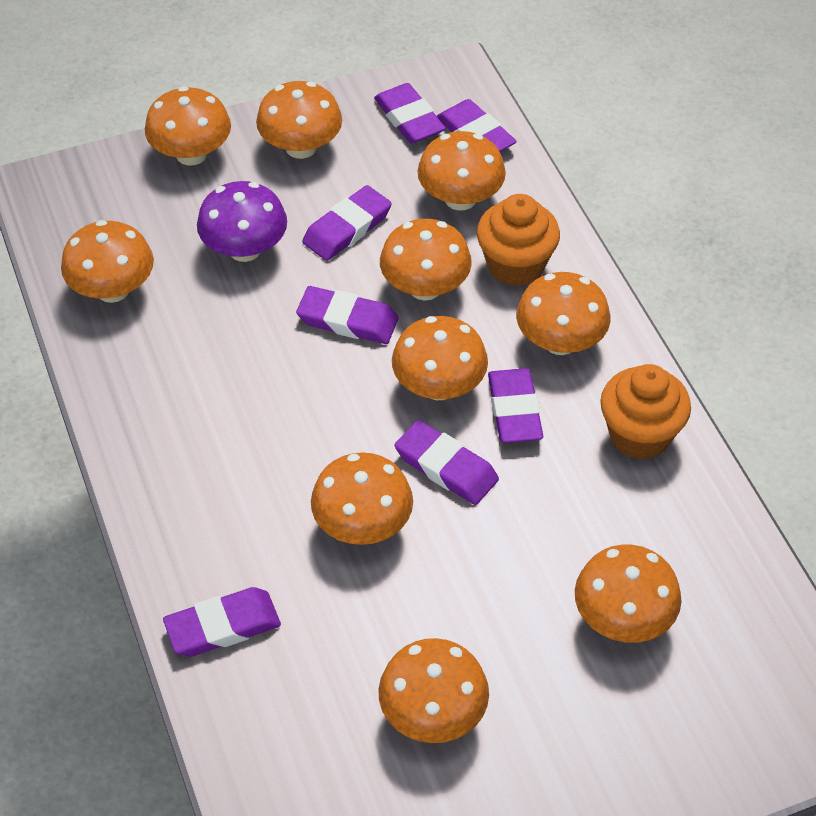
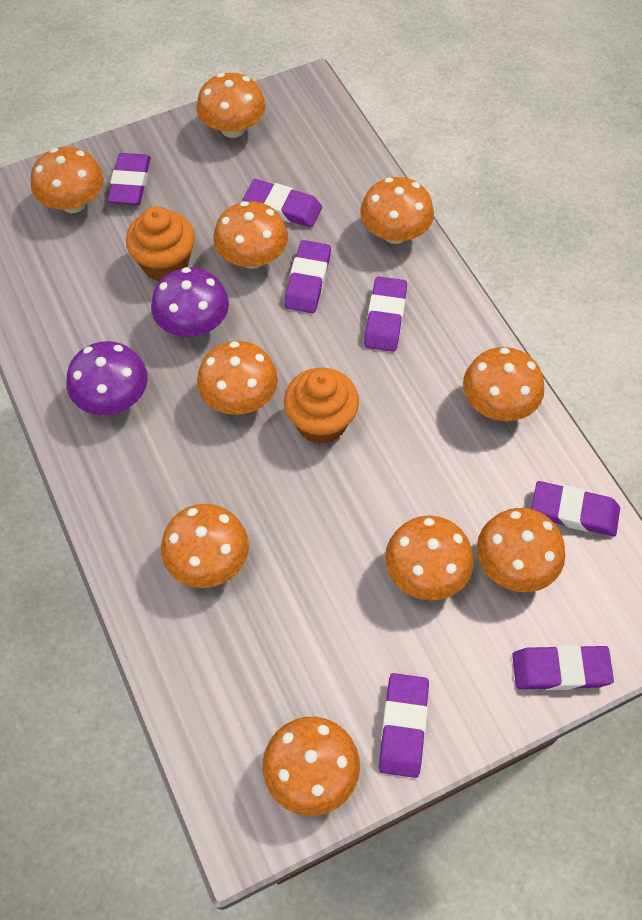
purple mushroom: [197,181,287,262] = 1 -> [66,341,148,415] [151,267,229,337] = 2

